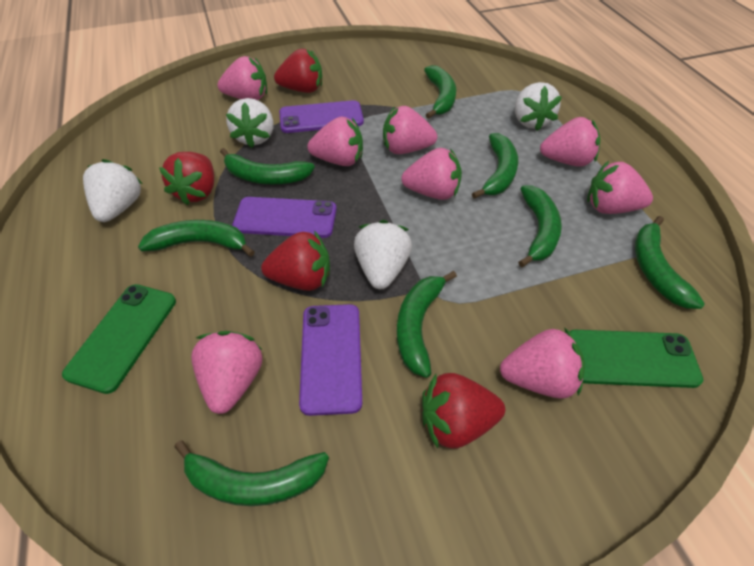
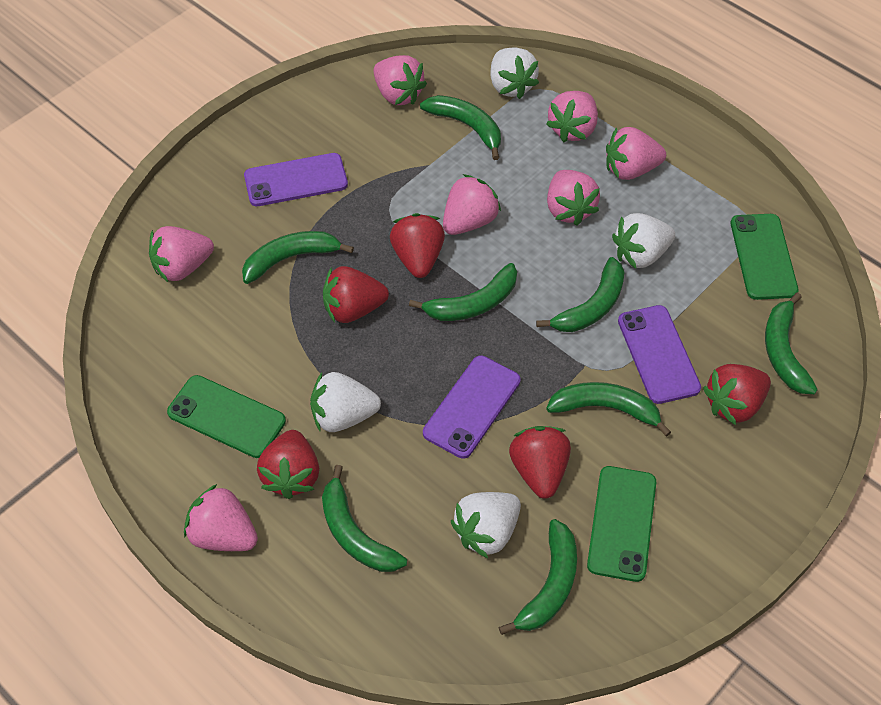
green phone: [62,284,176,394] [570,330,703,388] = 2 -> [167,375,286,458] [587,466,656,582] [731,214,798,300] = 3
pink strawberry: [191,331,263,414] [217,56,267,100] [307,116,363,166] [383,106,437,154] [401,148,462,200] [500,327,585,399] [540,117,600,167] [587,161,653,214] = 8 -> [149,226,214,282] [184,484,258,551] [373,55,427,105] [443,174,501,235] [546,91,598,143] [547,170,600,226] [606,127,666,180] = 7
red strawberry: [159,152,214,205] [261,231,330,291] [274,49,322,93] [422,373,505,449] = 4 -> [257,430,319,499] [323,266,389,323] [390,213,445,278] [509,426,571,499] [703,364,771,425] = 5

